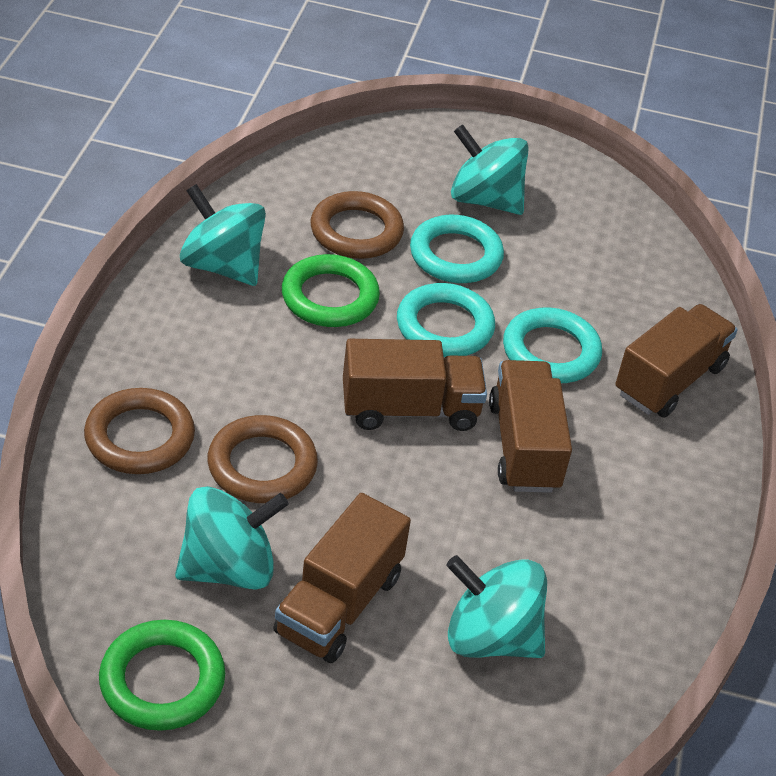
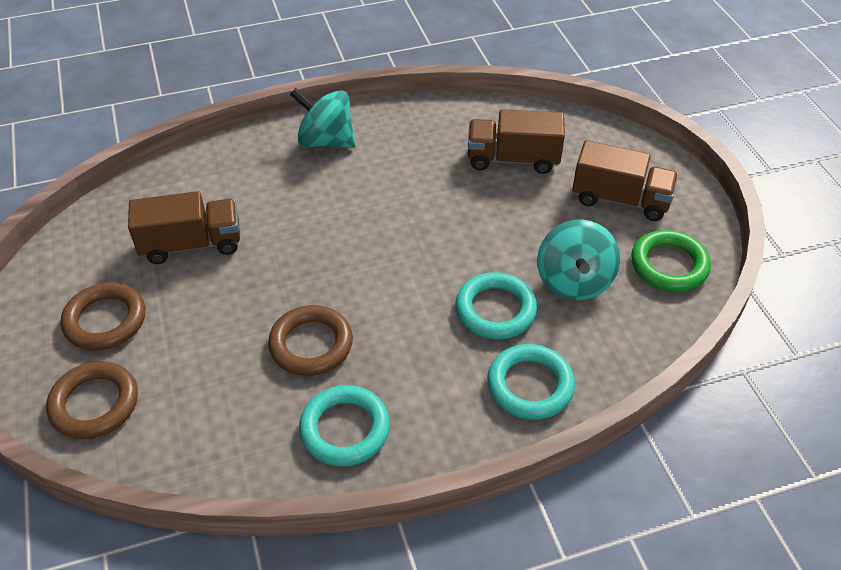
brown truck: [273,493,411,663] [343,339,487,431] [489,360,572,493] [615,304,738,417] = 4 -> [128,191,240,264] [468,109,565,174] [572,140,678,221] = 3
green ring: [99,620,225,731] [282,254,380,327] = 2 -> [631,230,711,292] = 1
turquoise spinning top: [175,486,289,590] [180,184,266,286] [447,555,547,658] [451,124,529,215] = 4 -> [290,88,356,148] [537,219,620,301] = 2

